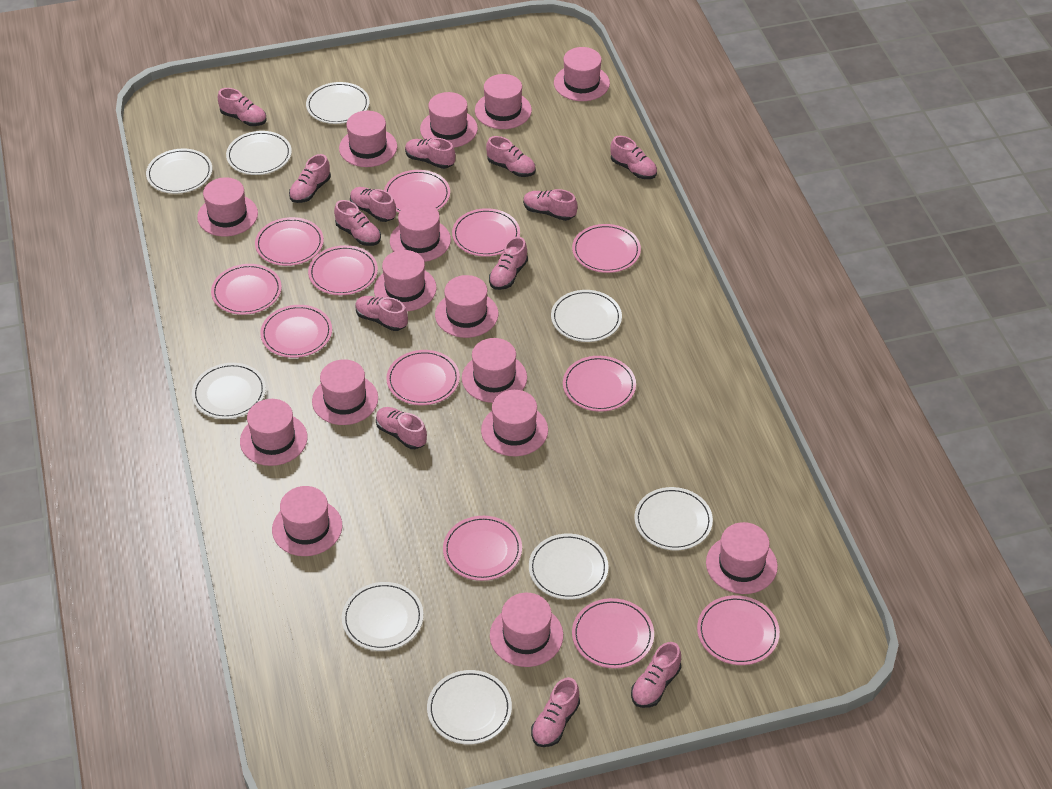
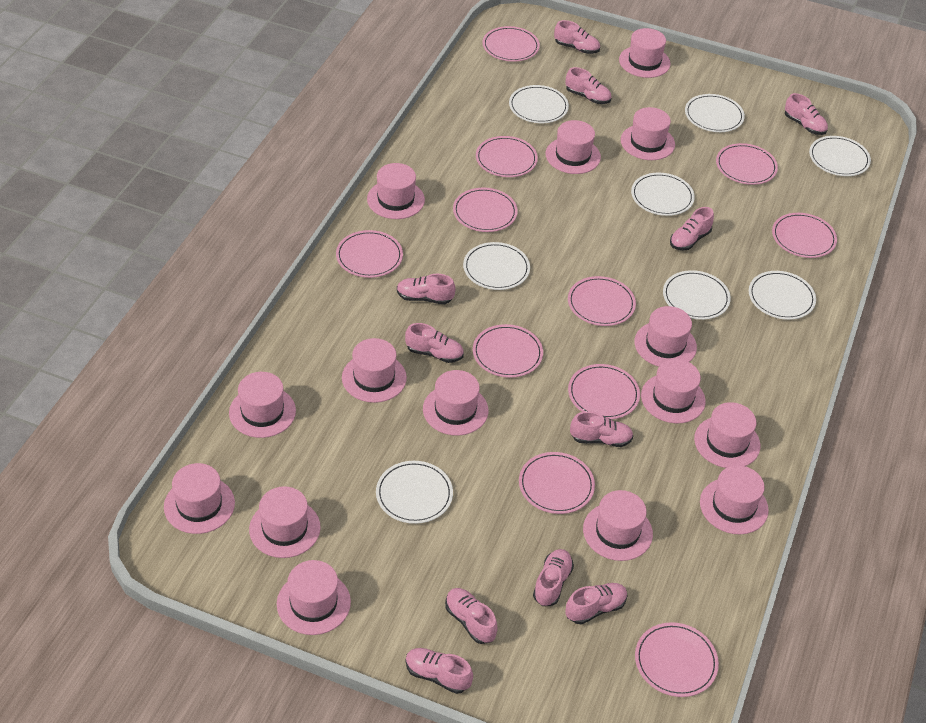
pink plate: [211,264,282,315] [255,217,324,266] [260,305,332,358] [308,245,378,295] [384,170,450,213] [386,350,460,405] [443,516,522,581] [452,208,520,257] [563,356,636,412] [572,224,641,273] [572,598,654,668] [697,595,780,665] = 12 -> [336,230,403,278] [453,188,518,232] [473,324,543,378] [476,136,538,177] [482,26,540,62] [519,452,595,514] [568,276,636,326] [568,364,640,420] [635,622,719,697] [716,143,778,185] [772,213,837,258] = 11
pink shoe: [218,88,267,126] [289,154,331,203] [334,200,381,246] [350,187,396,222] [355,296,408,331] [376,407,427,449] [405,138,456,169] [486,136,536,177] [489,237,528,290] [523,189,578,221] [531,677,580,747] [610,136,657,179] [631,642,681,708] = 13 -> [397,274,455,304] [405,323,464,363] [406,648,473,694] [445,588,498,644] [533,549,574,606] [554,20,600,54] [565,583,628,624] [566,67,612,104] [570,411,633,447] [670,207,714,250] [785,93,828,135] = 11
white plate: [146,149,212,194] [192,363,266,419] [226,131,292,175] [306,82,370,124] [342,582,423,651] [427,670,512,744] [529,534,609,600] [551,290,622,342] [634,487,713,550] = 9 -> [376,461,453,524] [463,242,530,290] [509,85,569,123] [631,173,695,216] [663,270,731,320] [685,94,745,132] [749,271,816,320] [809,136,871,176] = 8

